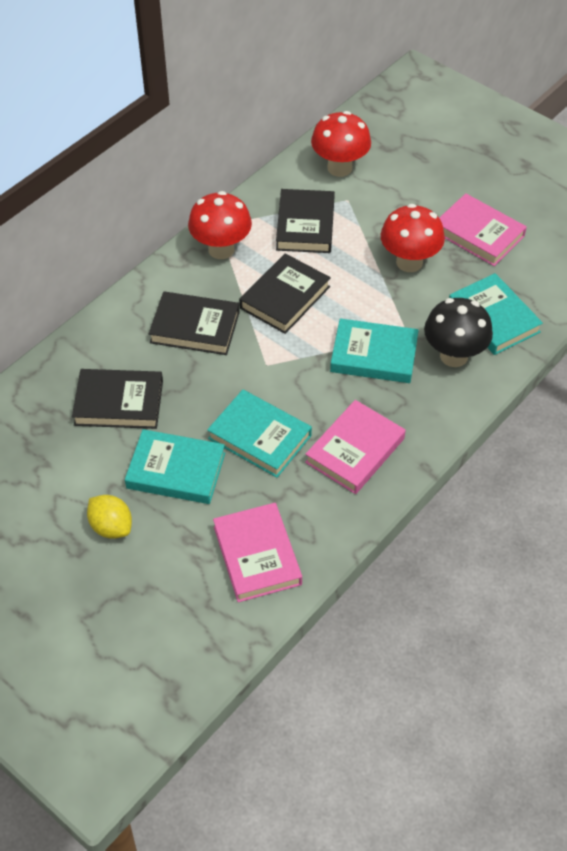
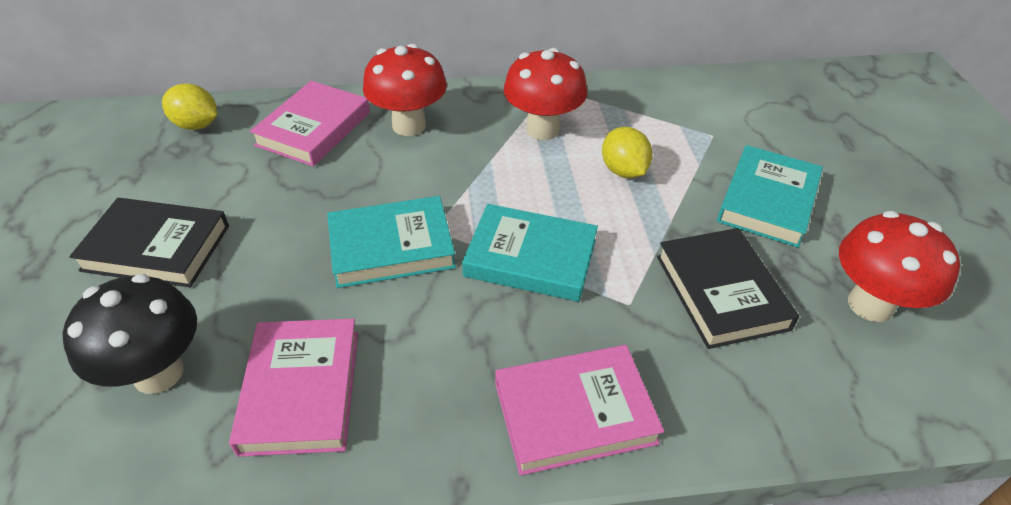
black book: [72,369,163,429] [149,291,240,355] [239,253,331,334] [276,189,335,253] = 4 -> [69,198,229,287] [657,228,799,349] = 2
turquoise book: [125,429,225,504] [207,390,312,478] [330,318,419,383] [449,273,543,355] = 4 -> [327,196,456,288] [462,204,598,302] [717,145,823,248] = 3
yellow lemon: [87,495,132,539] = 1 -> [162,83,217,130] [602,127,653,178] = 2

